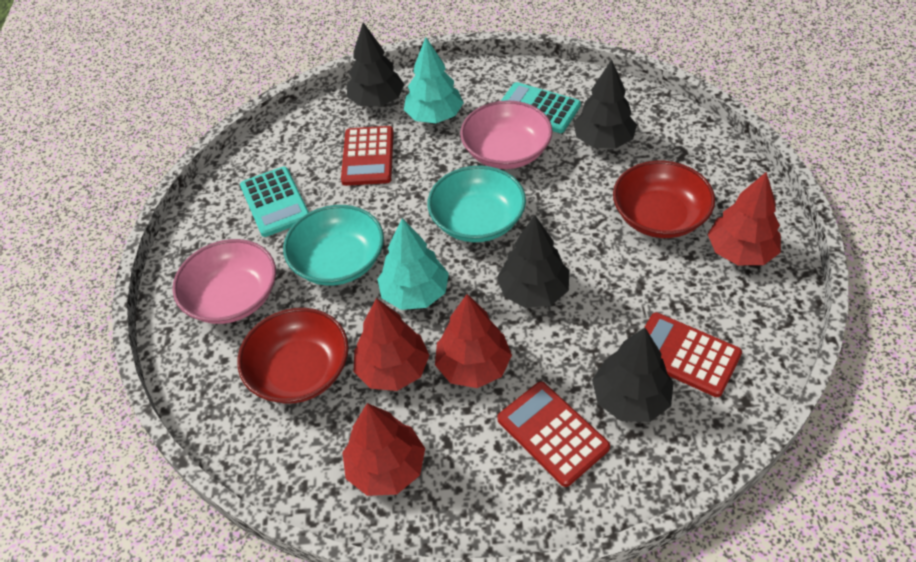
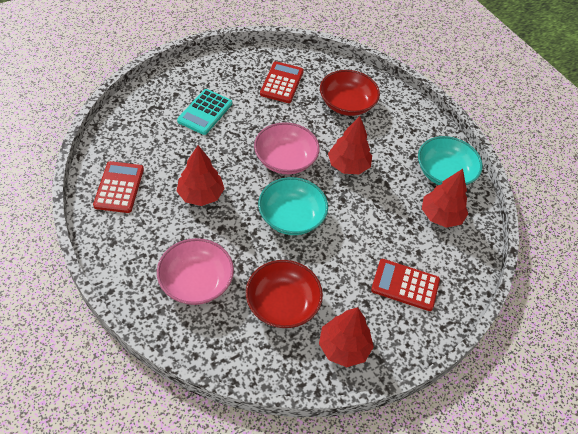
black tree: [347,23,405,106] [497,215,569,308] [573,60,637,149] [592,327,674,422] = 4 -> none = 0
turquoise calculator: [240,167,309,237] [501,82,581,133] = 2 -> [177,89,232,135] = 1
turquoise tree: [377,218,449,310] [404,37,464,123] = 2 -> none = 0

